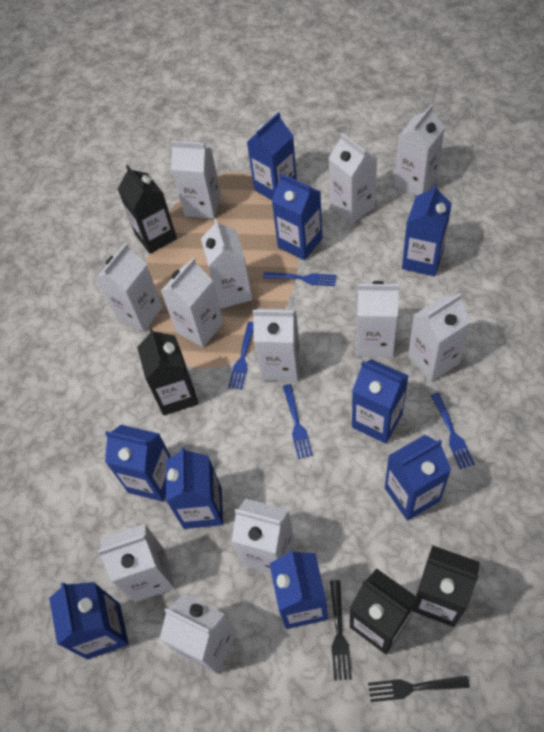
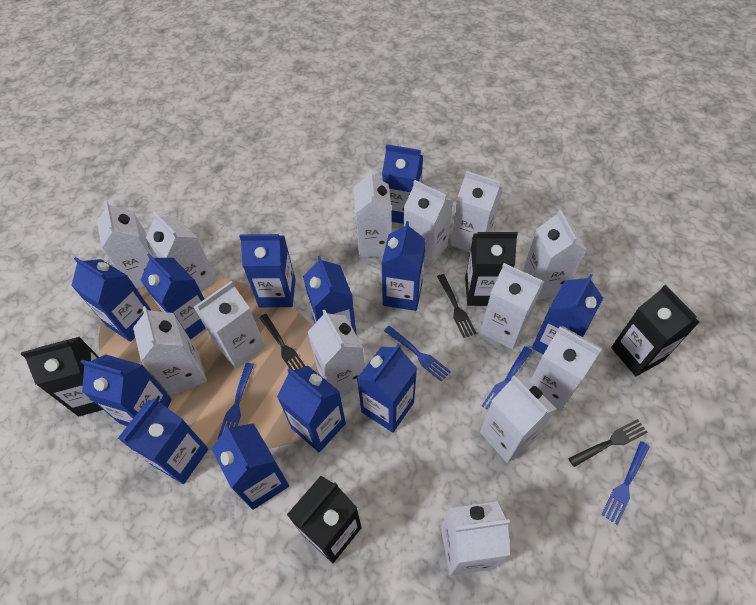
black fork: [330,580,352,680] [368,676,470,702] = 2 -> [259,314,305,371] [437,274,476,338] [568,419,648,467] = 3
blue carton: [49,582,129,659] [105,425,171,502] [166,447,223,529] [247,112,297,200] [270,550,328,629] [272,173,322,260] [352,359,408,444] [385,435,451,521] [402,183,452,276] = 9 -> [71,257,152,342] [81,354,172,426] [118,398,208,484] [141,254,205,340] [211,423,289,510] [239,234,296,307] [277,366,346,453] [303,256,357,335] [357,344,417,433] [381,221,426,311] [382,144,423,224] [532,274,603,354] = 12
white carton: [97,243,163,332] [98,524,174,602] [160,594,237,674] [161,258,223,347] [171,141,221,219] [201,219,253,309] [232,499,294,574] [253,309,300,382] [328,133,377,224] [357,281,399,357] [394,104,445,196] [408,293,471,382] = 12 -> [97,200,157,289] [133,306,207,395] [146,212,217,292] [194,281,265,369] [308,309,365,396] [354,169,392,258] [404,180,454,267] [441,501,510,576] [451,171,503,252] [480,263,544,349] [480,376,556,463] [523,209,587,300] [530,326,601,413] = 13

